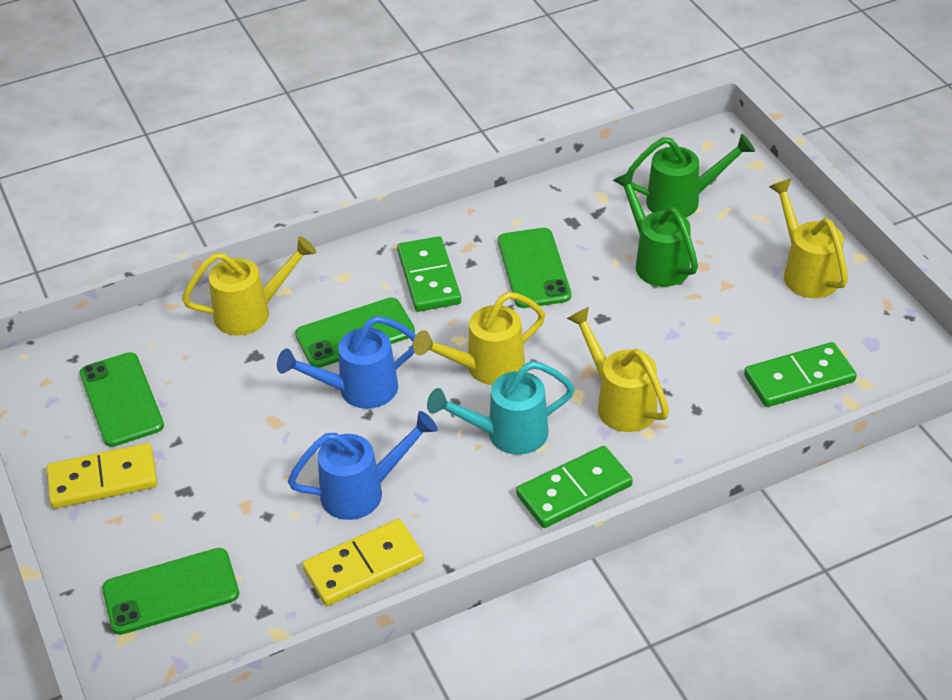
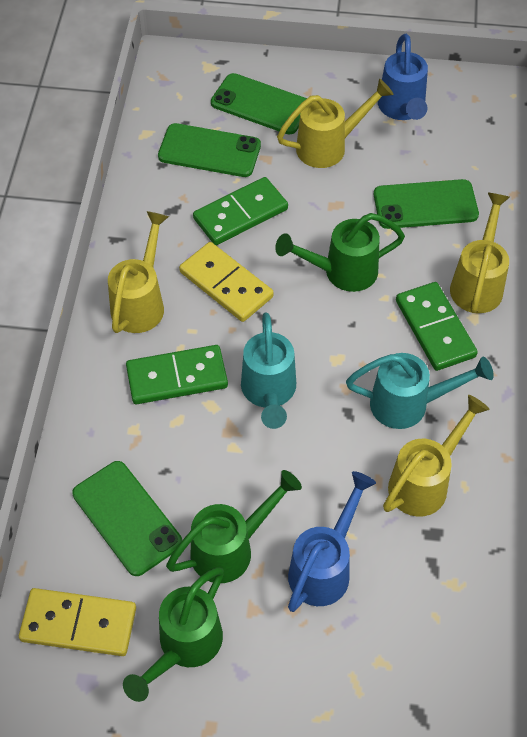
green watering can: [613,171,698,287] [627,134,755,218] = 2 -> [123,567,224,702] [166,470,302,583] [275,213,405,292] = 3
turquoise watering can: [427,361,575,455] = 1 -> [241,313,296,429] [346,353,494,429] = 2

